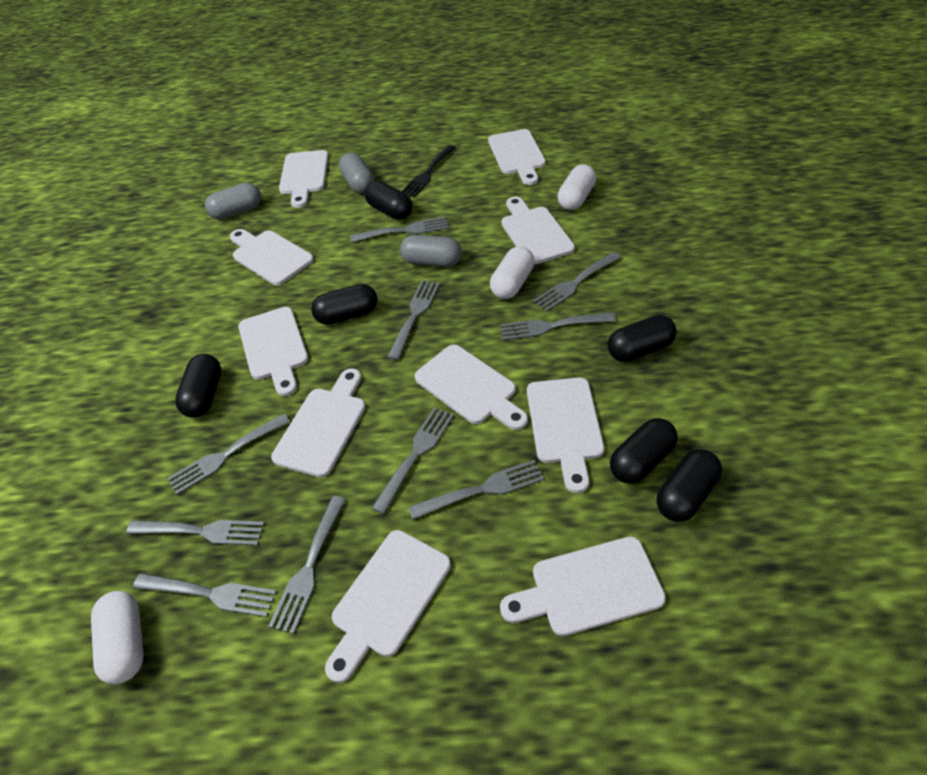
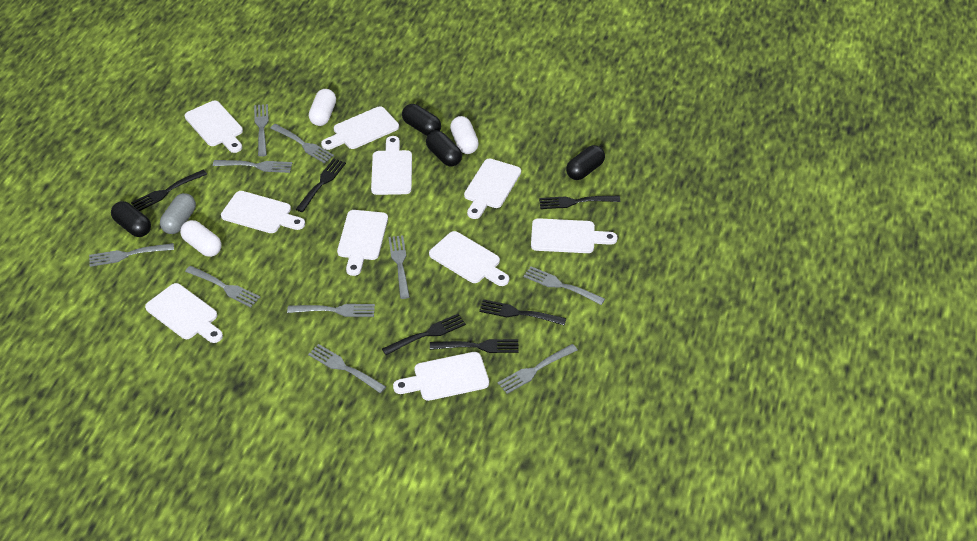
black capsule: [175,354,222,418] [311,284,377,325] [365,181,412,220] [608,315,677,362] [610,418,678,484] [657,449,722,522] = 6 -> [111,201,151,237] [402,104,441,136] [426,131,462,167] [566,145,605,180] = 4
black fork: [401,145,456,198] = 1 -> [131,170,207,211] [296,158,346,212] [382,314,466,355] [430,339,519,353] [479,299,566,325] [539,196,620,209] = 6
grey capsule: [205,183,261,220] [339,153,374,194] [400,235,462,267] = 3 -> [160,193,196,234] = 1

